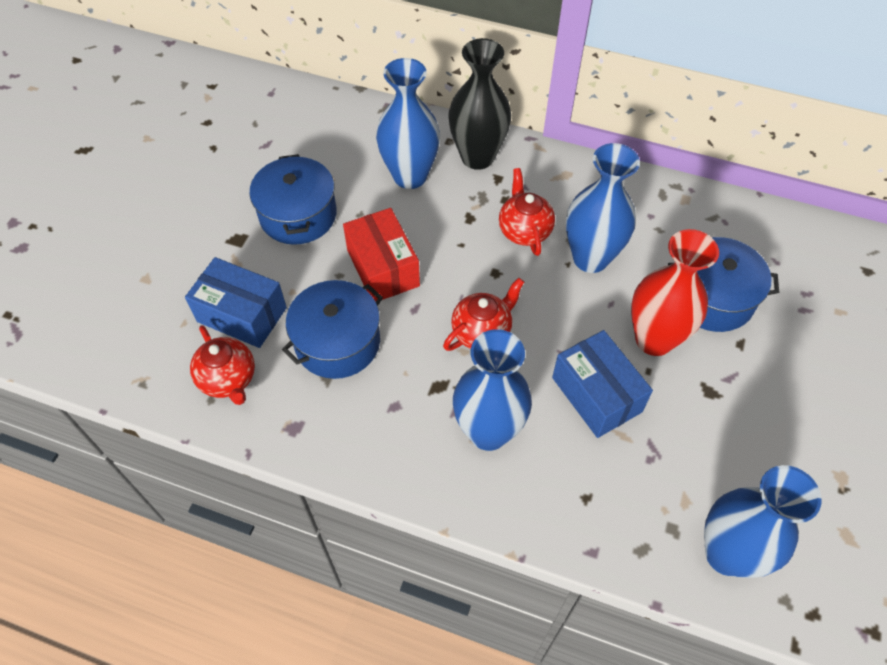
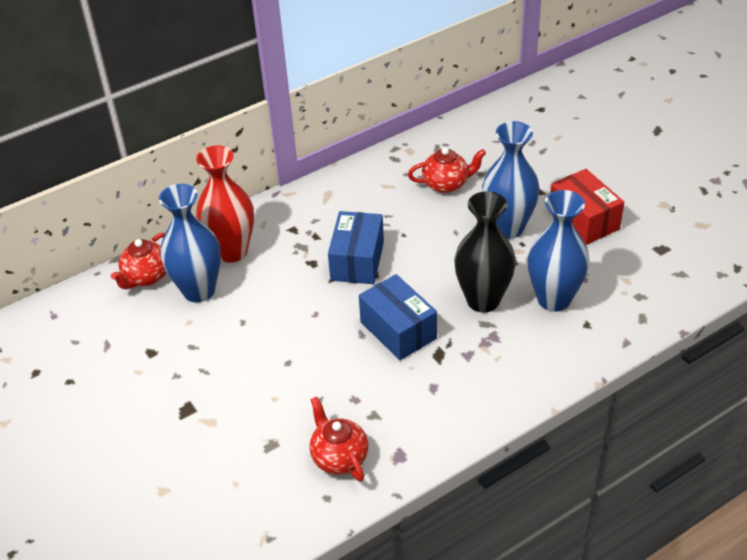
blue pot: [250,154,337,245] [282,280,383,379] [668,237,779,332] = 3 -> none = 0
blue vase: [376,58,440,189] [453,329,532,451] [566,143,640,273] [704,465,822,578] = 4 -> [159,184,221,303] [482,121,540,239] [528,190,590,312] = 3

